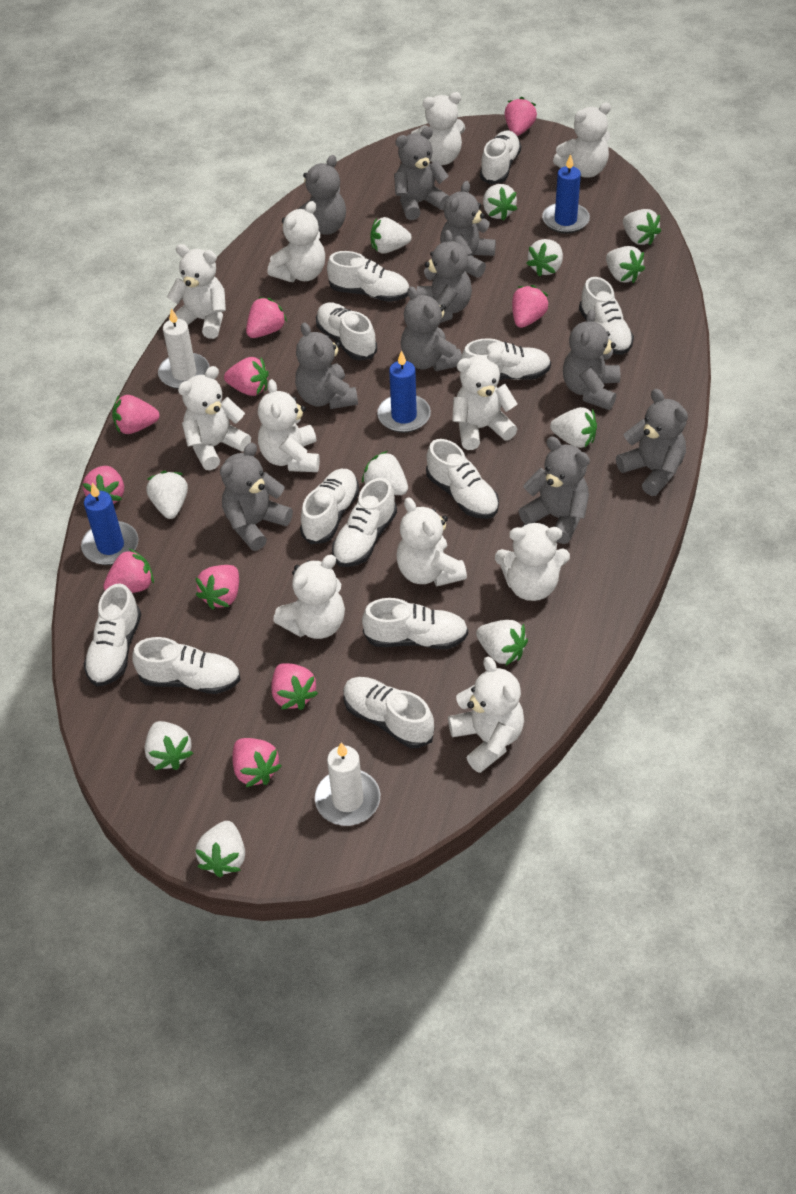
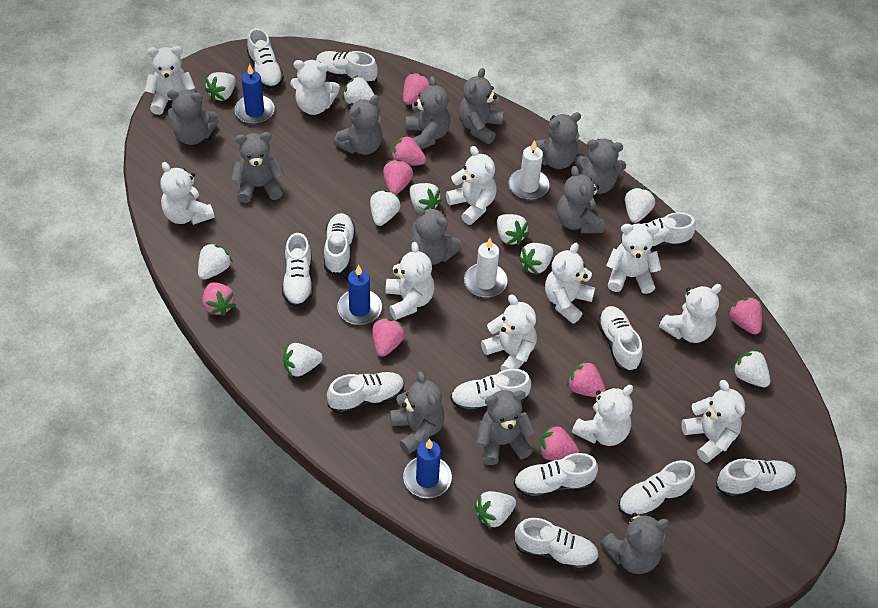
grey teddy bear: [220,443,293,551] [295,322,358,409] [298,155,346,235] [394,127,449,220] [401,286,462,371] [417,230,472,323] [440,181,496,278] [519,437,590,544] [563,309,620,410] [616,389,688,496] = 10 -> [167,89,218,145] [231,132,284,203] [334,95,383,155] [390,371,445,455] [406,76,451,149] [411,206,462,265] [459,68,504,144] [477,390,535,465] [532,112,581,169] [557,166,604,233] [574,139,626,194] [600,513,669,574] = 12
pink strawberry: [83,466,124,504] [103,549,154,593] [112,395,160,434] [196,565,239,610] [224,357,269,396] [232,738,282,787] [246,297,287,338] [271,663,318,710] [504,97,537,136] [512,285,549,328] = 10 -> [202,282,236,316] [372,318,405,357] [383,159,413,195] [391,135,426,166] [403,72,430,105] [539,424,580,460] [567,360,606,397] [728,297,762,334] = 8

